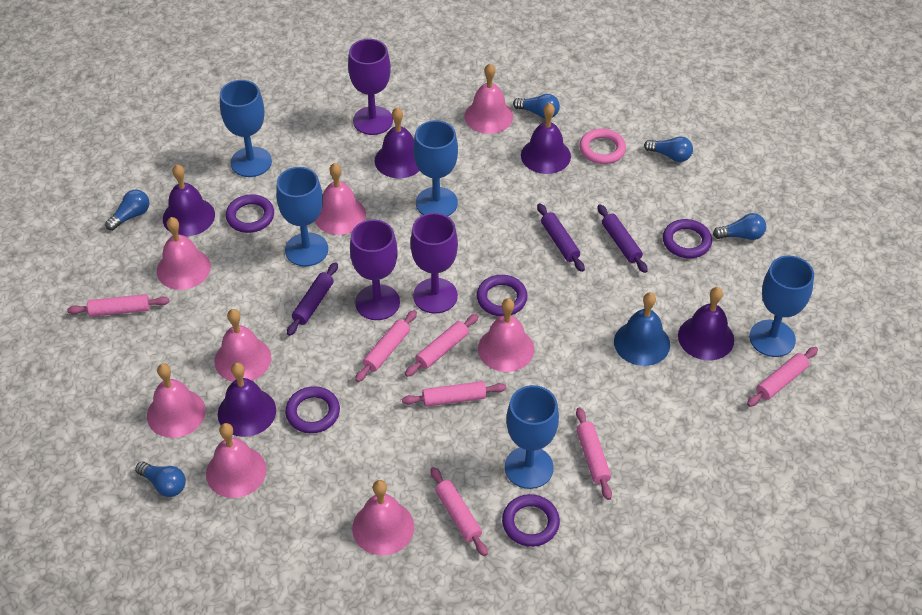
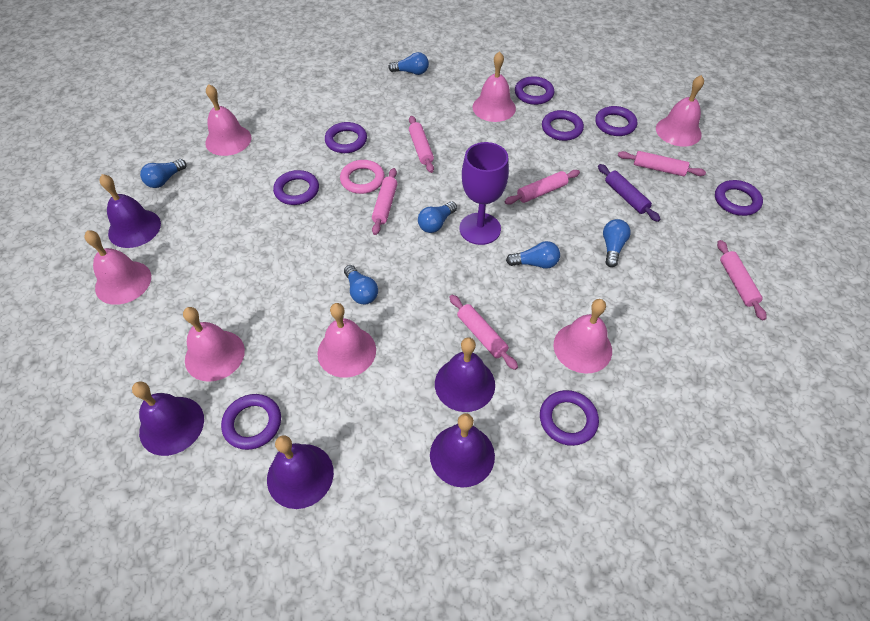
blue bell: [614,292,670,366] = 1 -> none = 0
blue goblet: [220,80,272,177] [276,167,328,267] [413,120,458,216] [505,385,559,489] [749,256,814,357] = 5 -> none = 0
blue light bulb: [105,190,149,231] [135,461,186,497] [513,94,560,119] [644,136,693,162] [713,213,766,240] = 5 -> [140,159,186,188] [344,265,378,304] [388,52,429,75] [418,201,457,233] [506,241,560,269] [603,219,631,267] = 6
pink bell: [147,364,206,438] [157,217,211,290] [206,423,267,498] [215,309,271,382] [315,163,366,235] [352,480,414,555] [464,64,513,134] [478,298,534,372] = 8 -> [84,230,151,305] [183,307,245,382] [205,84,252,156] [317,303,376,378] [473,51,516,122] [553,299,612,374] [656,75,704,146] = 7
pink rolling pin: [67,294,169,317] [355,310,417,382] [402,381,507,407] [405,314,479,377] [431,467,488,556] [576,407,612,500] [747,347,818,407] = 7 -> [372,168,397,235] [409,116,434,173] [449,295,518,370] [505,170,580,205] [618,151,706,176] [717,240,766,320] = 6
purple goblet: [348,39,393,135] [350,219,400,320] [410,213,458,314] = 3 -> [459,142,509,245] = 1
purple ring: [226,194,274,233] [285,386,340,433] [477,275,528,316] [502,494,560,547] [663,219,712,258] = 5 -> [221,394,281,450] [273,170,319,205] [325,122,367,153] [515,76,555,105] [540,390,599,446] [542,110,584,141] [595,106,637,136] [715,180,763,216] = 8
purple rolling pin: [287,262,338,336] [537,203,585,272] [597,204,648,273] = 3 -> [598,164,661,222] = 1

